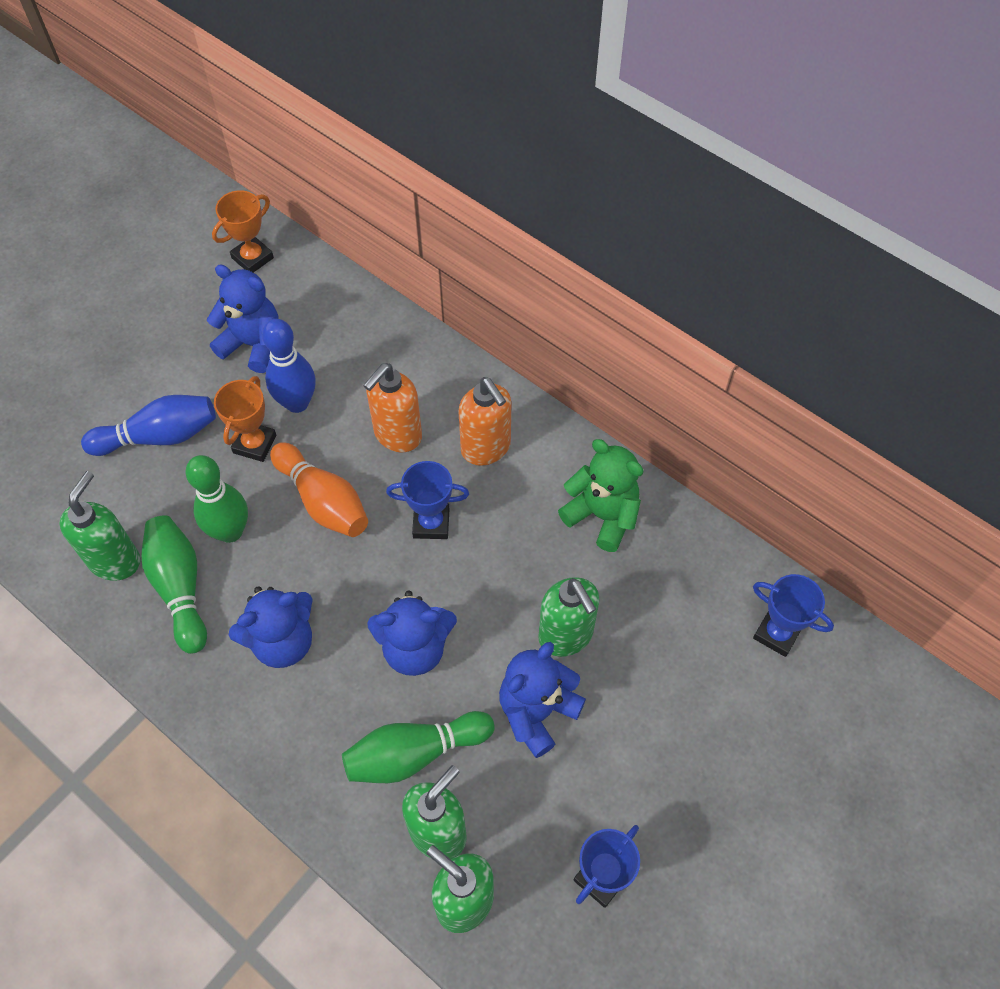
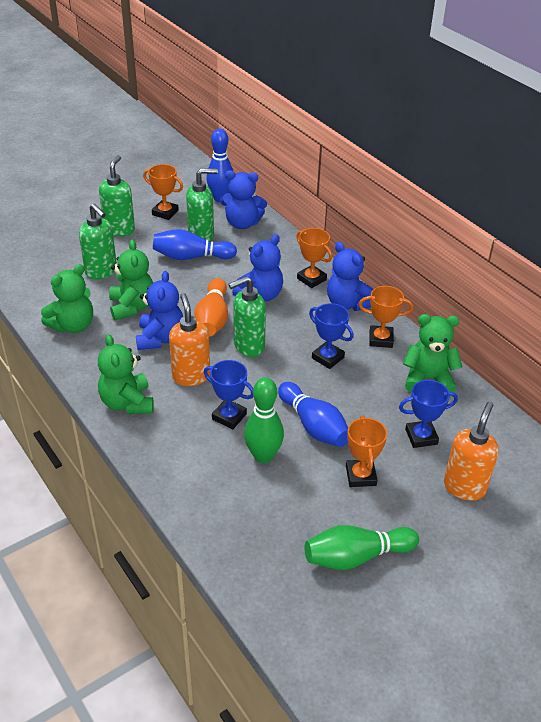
blue bowling pin: [81,395,216,456] [262,319,316,413] = 2 -> [153,229,237,260] [206,129,233,202] [278,382,348,447] = 3
green bowling pin: [141,515,207,654] [186,455,248,543] [342,711,495,783] = 3 -> [244,378,284,463] [304,525,419,570] = 2
green teddy bear: [558,439,644,552] = 1 -> [41,264,93,333] [98,334,154,414] [109,240,153,320] [403,314,462,393] = 4
orange trophy: [212,190,274,273] [214,376,276,462] = 2 -> [143,164,183,220] [296,228,332,288] [346,416,387,487] [359,286,413,348] = 4

